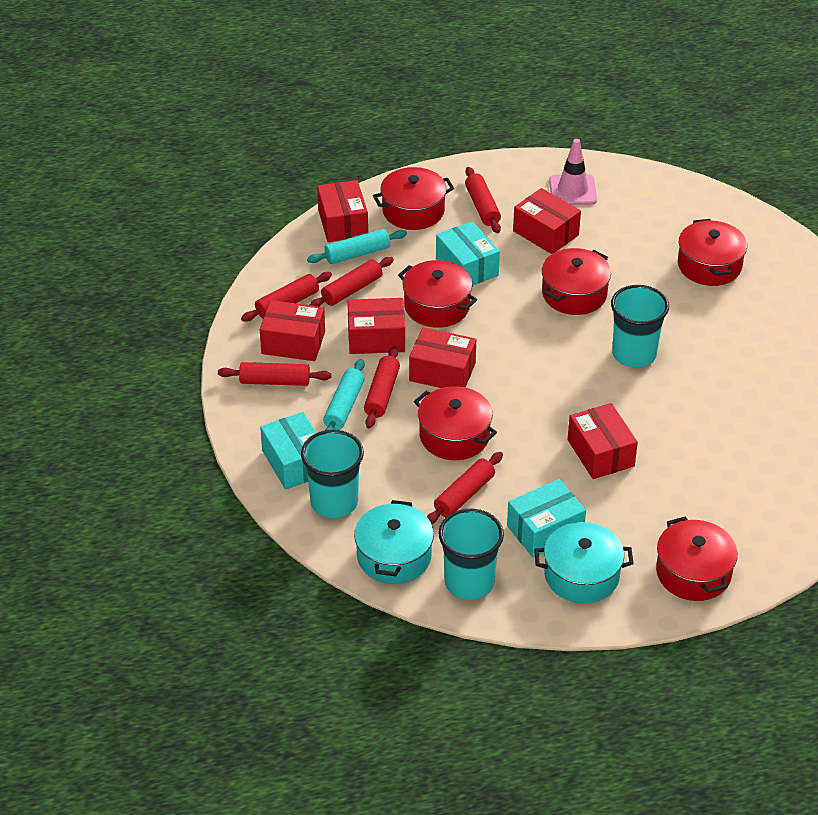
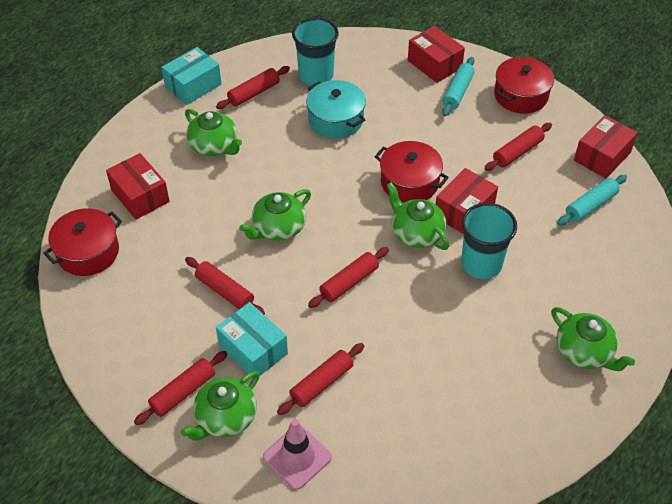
green teapot: none = 0 -> [181,371,260,440] [185,109,242,156] [239,189,311,241] [386,182,450,250] [551,307,635,371] = 5
red box: [260,300,325,361] [317,180,368,242] [348,298,405,354] [409,327,476,388] [513,188,581,254] [568,403,638,479] = 6 -> [106,153,170,220] [408,26,465,83] [436,168,498,234] [574,115,638,178] = 4
red pot: [373,167,454,230] [398,260,477,328] [414,386,497,460] [542,248,611,315] [656,517,738,601] [678,219,747,286] = 6 -> [43,208,122,276] [374,141,449,203] [494,57,554,114] = 3
turquoise box: [260,412,316,489] [436,221,500,285] [507,479,586,557] = 3 -> [161,47,222,105] [216,302,288,378] = 2
turquoise cup: [301,430,364,518] [438,508,504,600] [611,285,669,368] = 3 -> [292,18,339,85] [461,203,517,279] = 2
turquoise pot: [354,500,434,584] [534,522,634,603] = 2 -> [306,80,366,138] = 1

